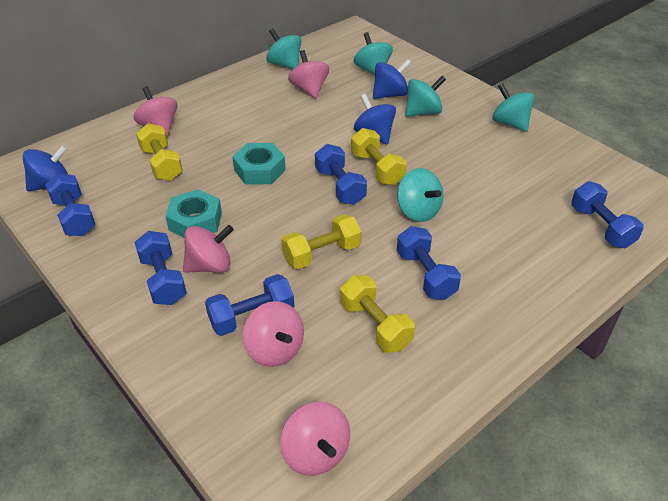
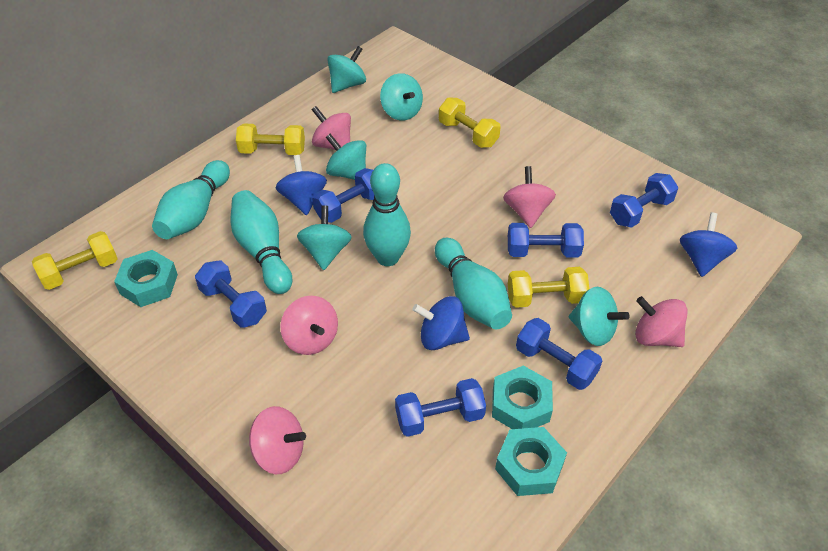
turquoise bowling pin: none = 0 -> [152,160,230,239] [231,190,292,294] [363,163,411,266] [435,238,512,329] = 4
turquoise nut: [165,189,222,238] [232,143,286,185] = 2 -> [114,250,178,307] [492,366,553,429] [495,427,567,496] = 3

